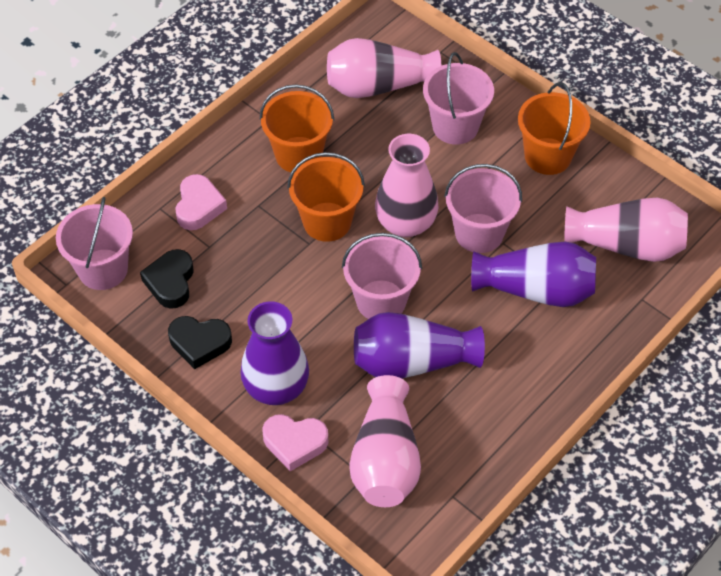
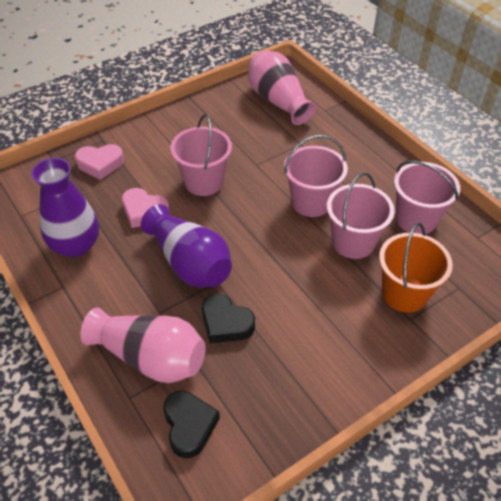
orange bucket: [259,84,334,172] [287,152,365,242] [518,82,591,175] = 3 -> [379,222,453,313] = 1
pink vase: [327,38,441,98] [350,375,421,507] [375,134,438,237] [564,198,688,262] = 4 -> [80,307,206,383] [248,51,316,125] = 2
purple vase: [240,301,309,405] [354,312,485,379] [471,242,596,307] = 3 -> [31,158,99,257] [141,204,232,287] = 2

